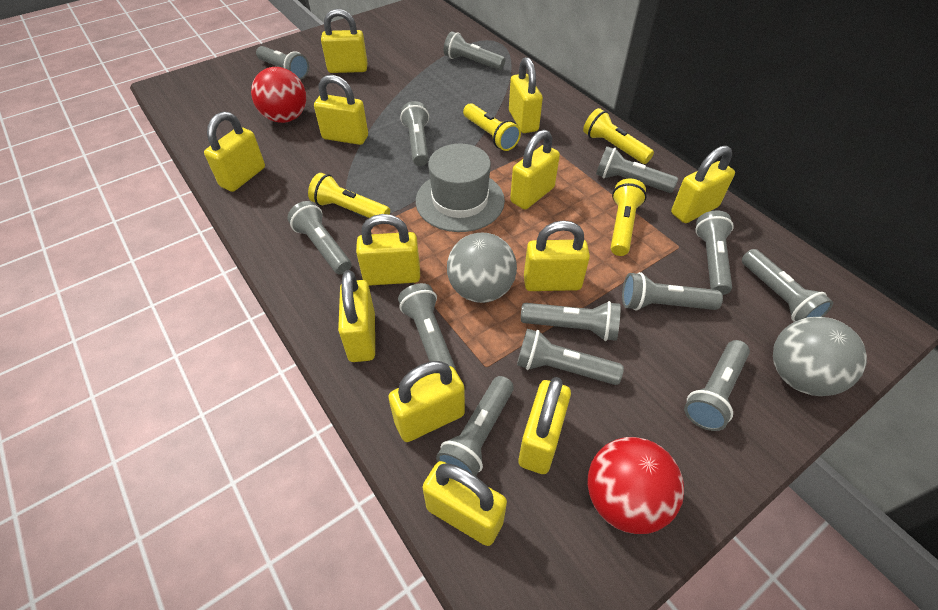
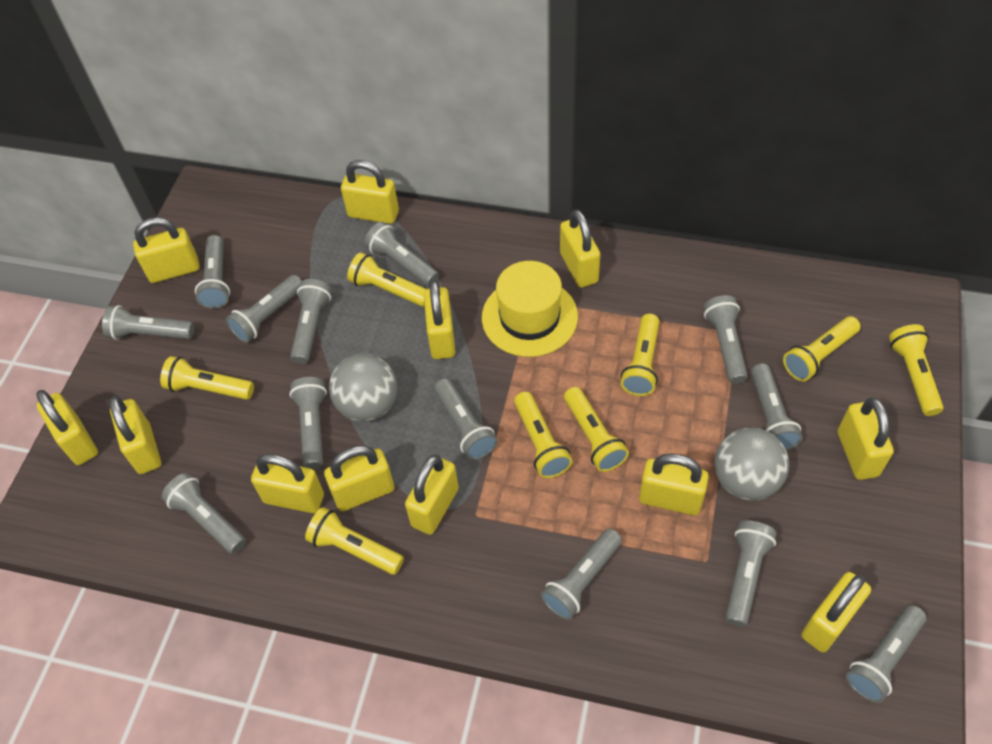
grey hat: [416,144,505,232] = 1 -> none = 0
red ball: [251,67,306,123] [587,437,684,534] = 2 -> none = 0
yellow flashlight: [308,173,390,218] [463,103,521,151] [583,108,654,164] [610,178,647,256] = 4 -> [160,356,254,400] [305,507,404,575] [347,252,426,307] [514,392,572,478] [564,387,629,472] [621,314,659,396] [783,316,861,381] [889,324,944,416] = 8
yellow hat: none = 0 -> [482,261,578,357] = 1

